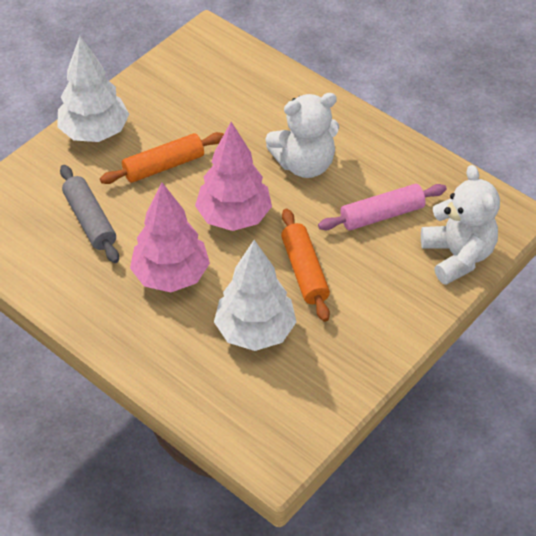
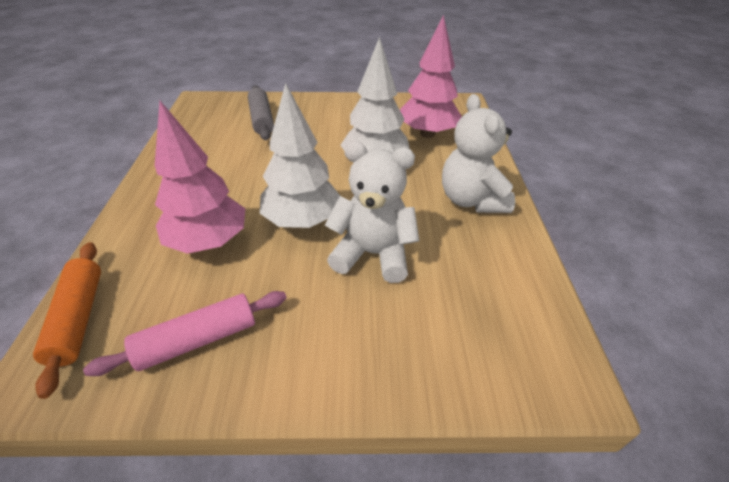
orange rolling pin: [100,132,224,184] [281,209,330,322] = 2 -> [33,242,101,399] = 1

